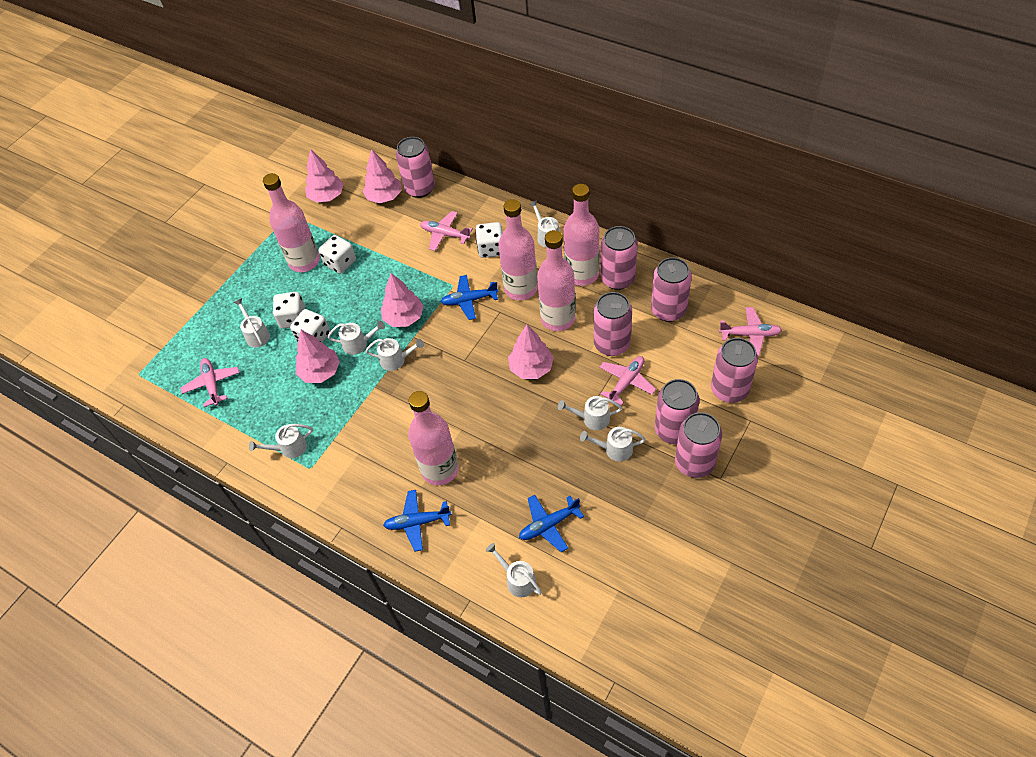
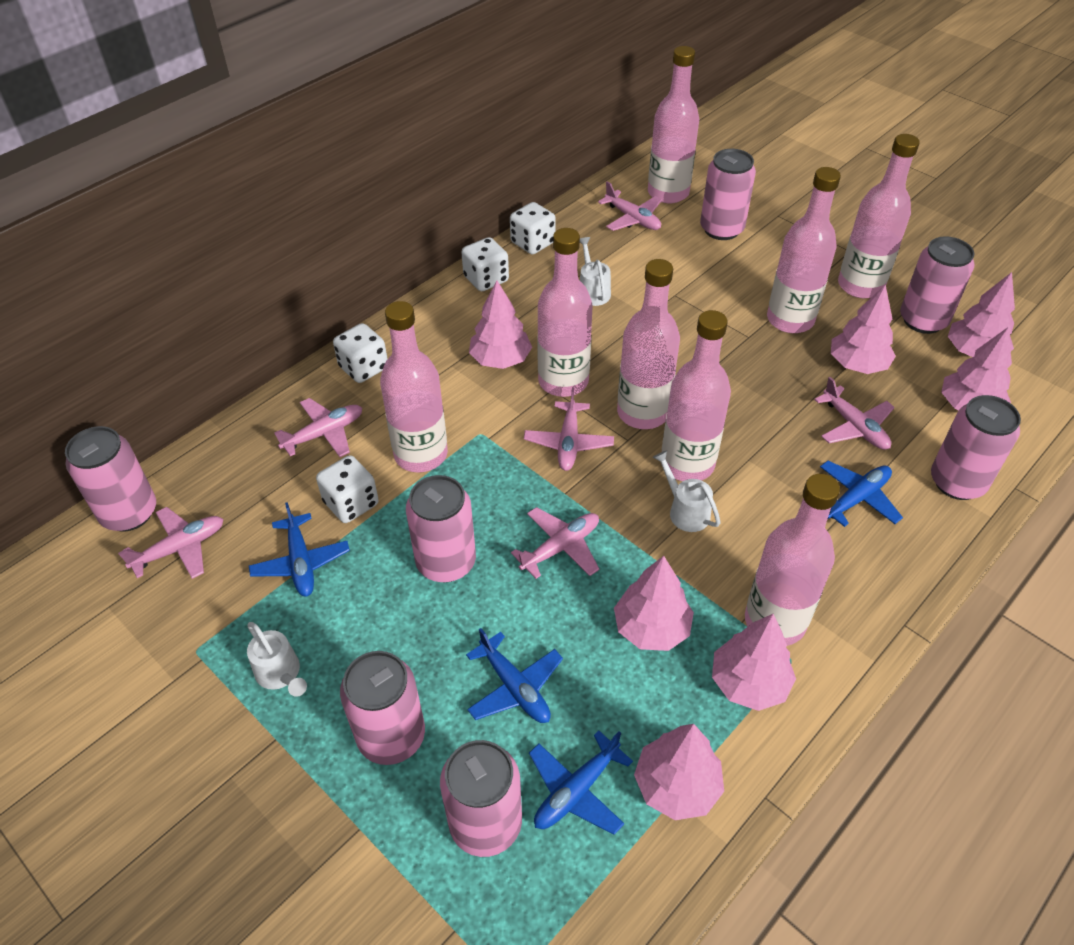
blue plane: [383,490,451,552] [441,275,499,320] [519,495,584,552] = 3 -> [249,502,350,597] [466,628,563,723] [529,731,633,835] [820,461,903,527] = 4
pink bottle: [263,173,320,272] [408,391,459,485] [498,199,538,300] [537,230,576,331] [564,184,600,286] = 5 -> [380,301,448,472] [537,228,593,397] [617,259,680,429] [648,46,699,203] [662,310,731,481] [745,474,840,646] [767,167,841,333] [838,134,920,298] = 8
pink plane: [180,358,240,407] [420,211,473,251] [599,356,656,406] [719,307,782,356] = 4 -> [118,507,223,579] [274,398,362,457] [511,507,599,579] [524,387,614,471] [598,181,662,231] [814,377,895,450] = 6
pink tree: [296,330,340,383] [305,149,344,203] [363,149,401,203] [381,273,424,327] [508,325,554,379] = 5 -> [469,280,532,369] [614,556,694,651] [634,724,724,820] [712,614,796,711] [831,284,896,374] [941,327,1012,410] [948,272,1015,357] = 7
white watering can: [234,298,270,348] [249,424,313,458] [328,321,385,355] [366,338,424,371] [486,543,542,597] [530,200,560,248] [558,396,622,430] [580,427,646,461] = 8 -> [247,622,307,697] [580,237,611,306] [653,450,721,532] = 3

